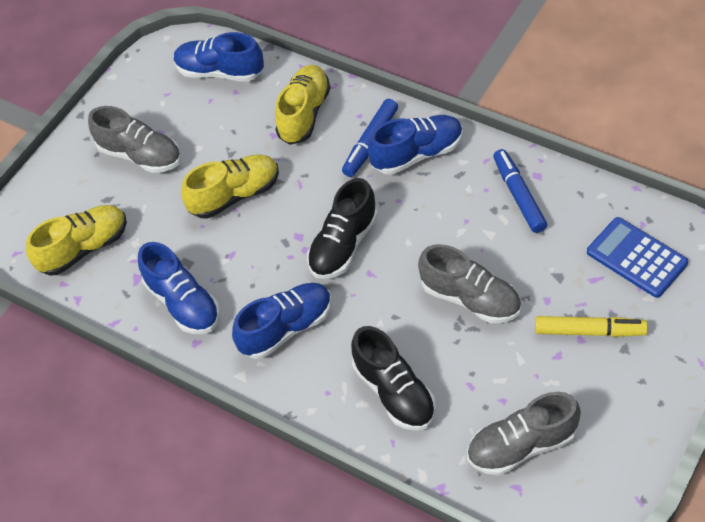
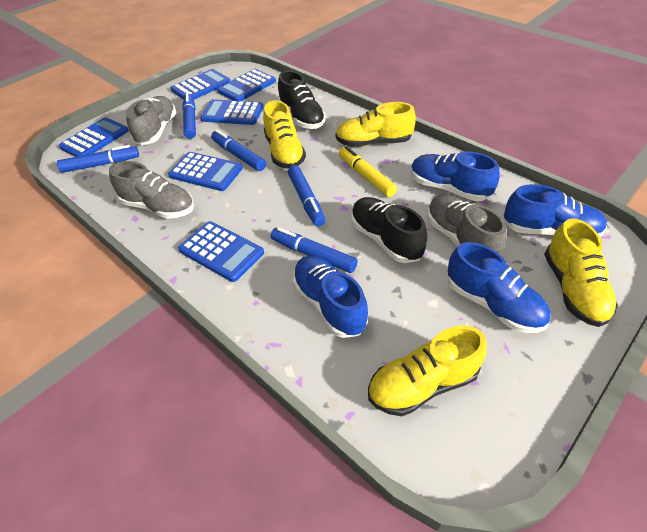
blue calculator: [587,217,688,298] = 1 -> [59,117,129,157] [168,152,243,191] [171,69,230,100] [178,221,264,282] [200,99,263,125] [217,69,276,101] = 6
blue marker: [342,99,398,177] [493,149,547,233] = 2 -> [57,145,139,173] [182,93,196,139] [211,130,266,171] [271,227,358,273] [288,165,325,226] = 5
yellow shoe: [26,205,127,276] [181,154,279,218] [275,65,330,145] = 3 -> [263,100,306,169] [336,102,416,147] [368,325,487,416] [544,218,618,327] = 4

